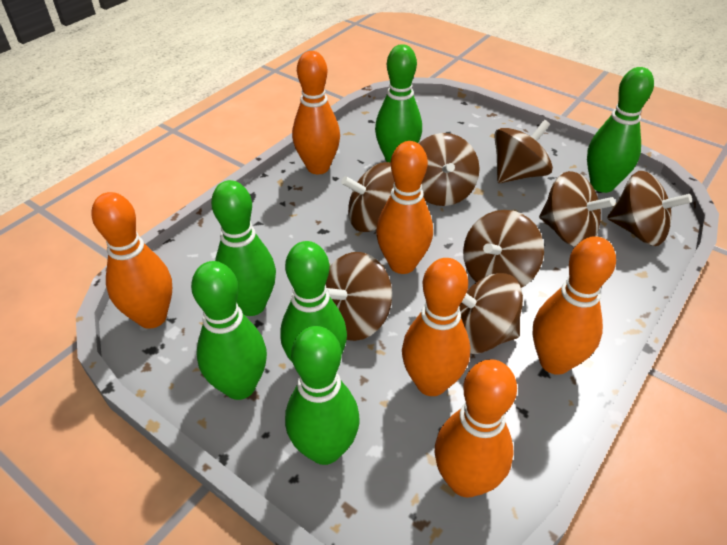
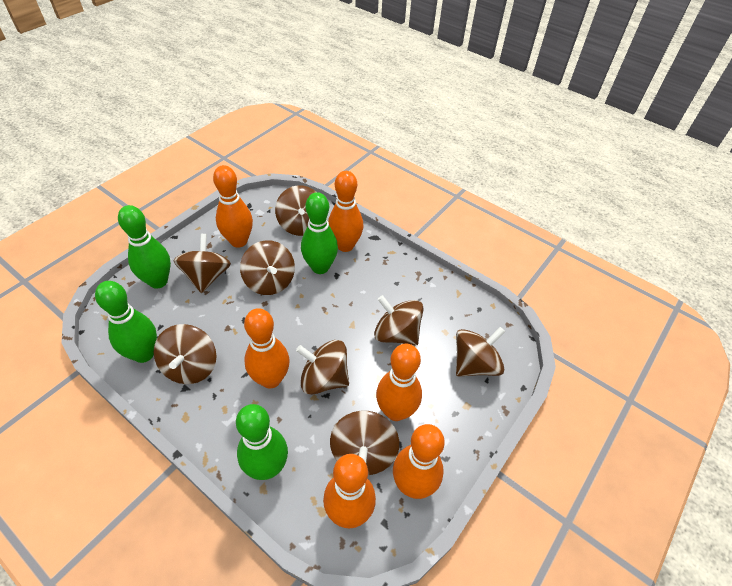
green bowling pin: [191,261,267,400] [211,180,276,316] [280,241,347,363] [285,326,360,465] [375,44,422,162] [587,67,654,193] = 6 -> [95,281,157,363] [118,205,171,289] [236,404,288,480] [301,192,338,274] = 4

